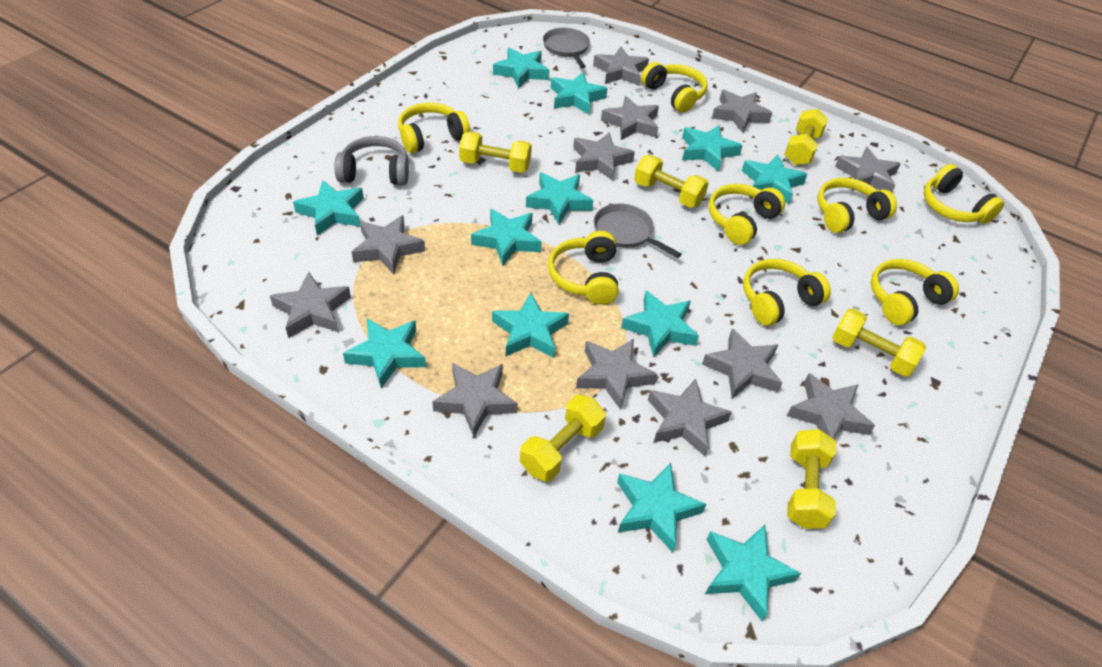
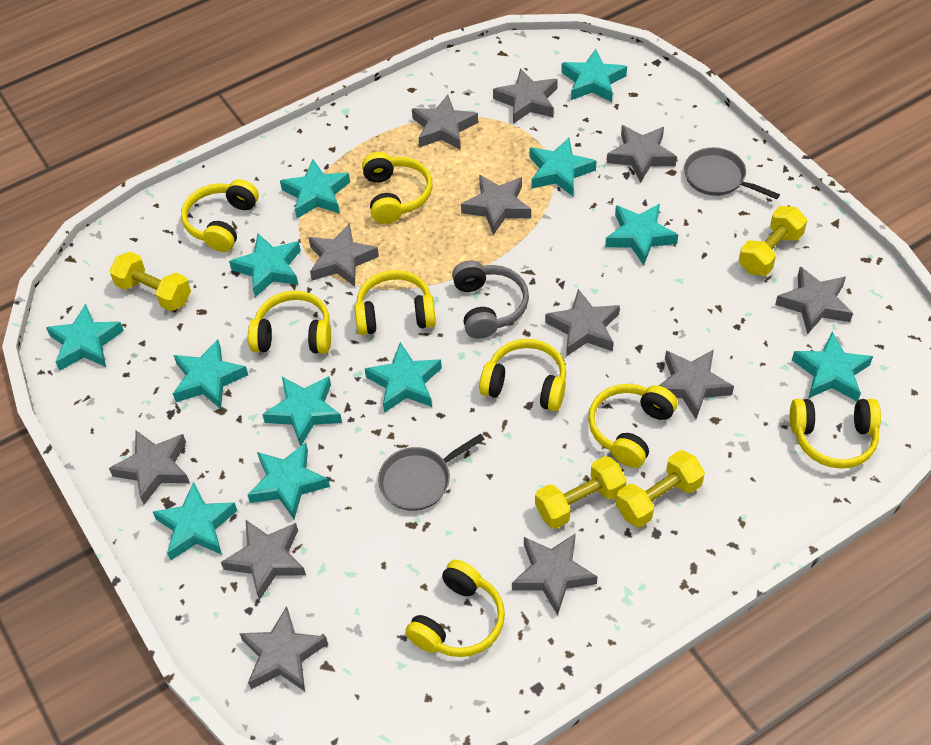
yellow dumbbell: [459,132,532,173] [520,395,606,482] [634,155,709,208] [784,109,828,165] [787,429,836,529] [832,309,926,377] = 6 -> [109,252,191,311] [535,456,627,529] [616,450,705,527] [739,206,807,276] = 4

